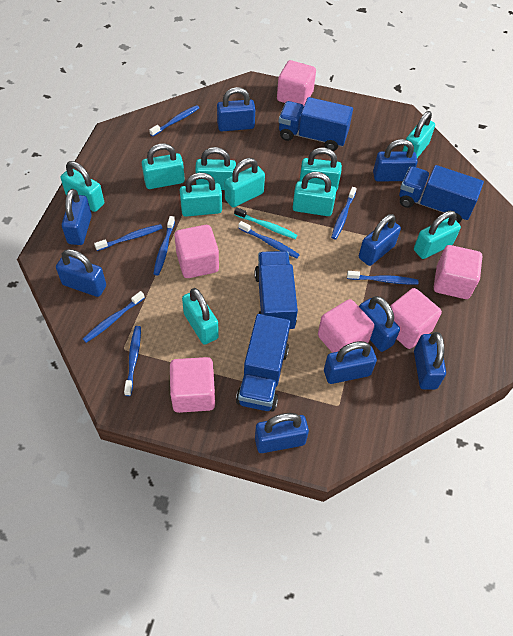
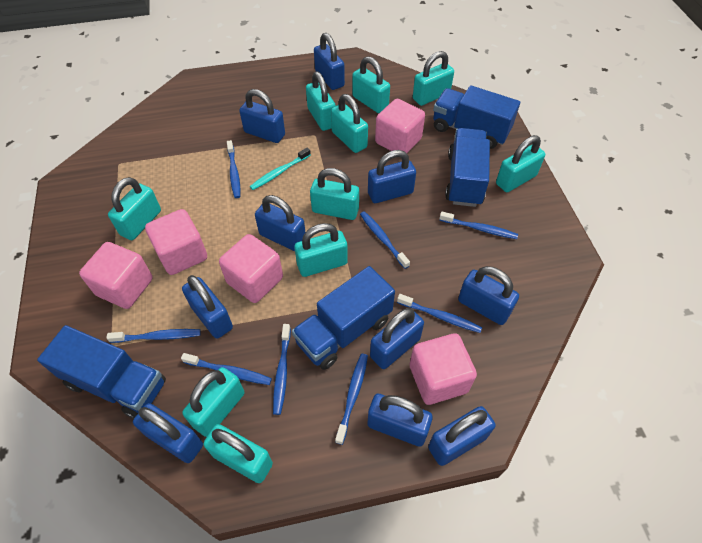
blue padlock: [56,249,106,297] [62,189,92,245] [217,87,255,131] [255,413,309,453] [324,341,377,384] [359,214,401,266] [359,296,400,352] [373,139,418,181] [414,332,446,390] = 9 -> [133,403,203,463] [182,275,233,339] [239,89,285,143] [255,195,306,251] [314,33,345,90] [367,394,433,447] [368,150,416,203] [370,308,424,369] [428,406,495,466] [458,266,519,325] = 10
pink cube: [170,357,215,413] [175,225,219,278] [277,60,316,105] [318,299,374,353] [390,288,442,349] [434,245,482,299] = 6 -> [79,242,153,309] [145,209,207,275] [219,234,283,303] [375,99,425,153] [410,333,477,405] = 5

